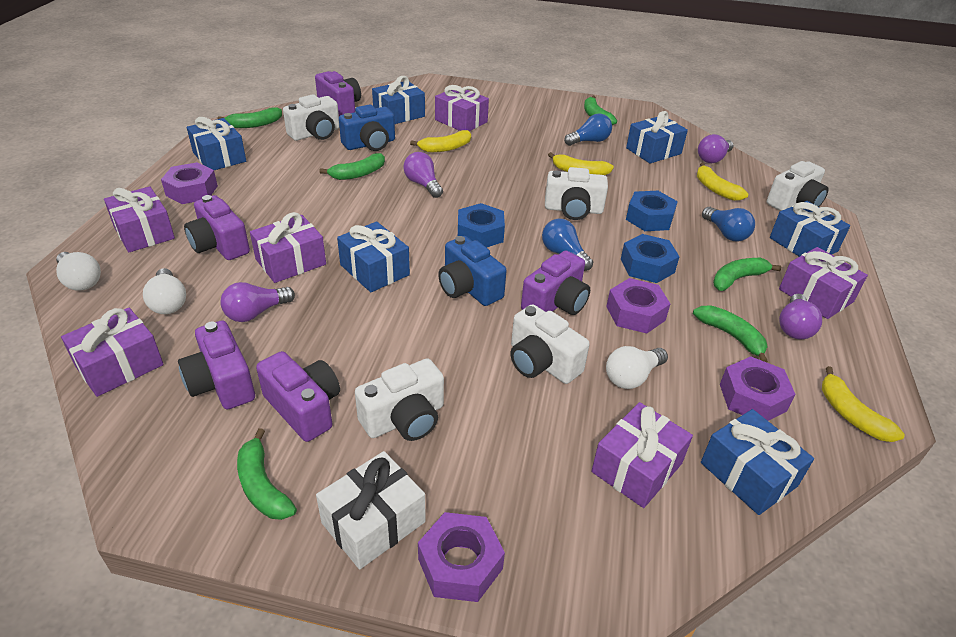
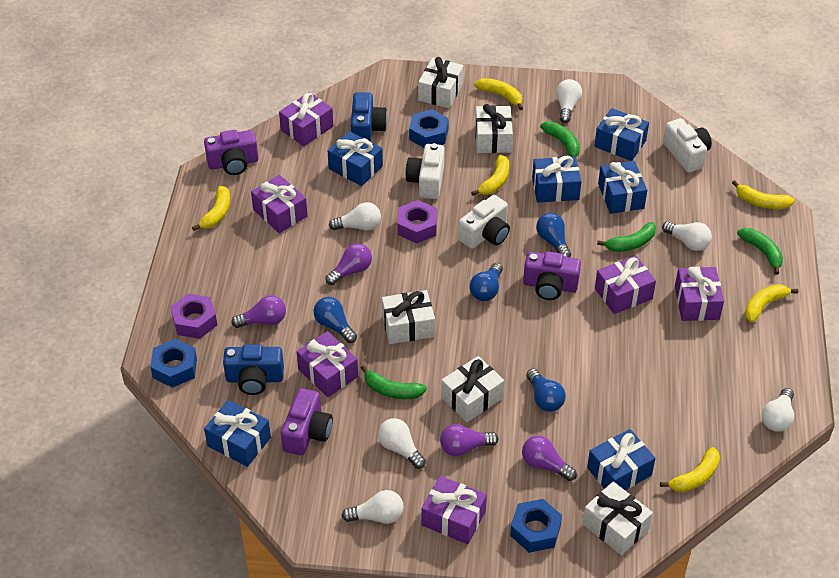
blue light bulb: [542,218,593,271] [564,114,612,146] [702,207,755,241] = 3 -> [313,297,357,343] [470,263,503,301] [526,369,566,412] [536,213,571,257] = 4
green banana: [218,108,282,128] [237,428,297,520] [319,153,385,180] [584,96,617,125] [693,305,768,362] [713,258,781,291] = 6 -> [361,365,427,399] [540,122,580,157] [597,222,656,252] [737,228,783,275] = 4
purple camera: [178,320,255,410] [184,195,250,260] [256,351,340,442] [315,71,361,116] [521,250,590,315] = 5 -> [204,130,258,175] [281,388,333,455] [523,251,581,300] = 3
purple nut: [161,162,218,204] [418,512,505,602] [606,278,670,333] [720,356,796,421] = 4 -> [170,293,217,339] [398,200,437,243] = 2
white camera: [283,94,339,141] [355,358,444,441] [510,304,590,384] [545,167,608,220] [767,161,829,211] = 5 -> [405,143,445,199] [459,195,510,249] [663,118,712,172] = 3
white gift: [316,451,426,569] = 1 -> [382,290,435,344] [418,57,464,108] [441,356,504,422] [475,104,513,153] [582,482,653,555] = 5
white light bulb: [56,252,101,291] [143,268,186,314] [606,346,668,389] = 3 -> [329,202,381,230] [342,490,404,524] [378,418,426,469] [556,79,582,123] [662,221,712,251] [762,388,794,432] = 6
yellow banana: [410,130,471,152] [548,152,614,175] [697,163,748,201] [822,366,905,442] = 4 -> [192,186,230,231] [471,155,509,196] [474,78,523,110] [660,447,720,492] [732,180,795,209] [745,284,799,323] = 6

